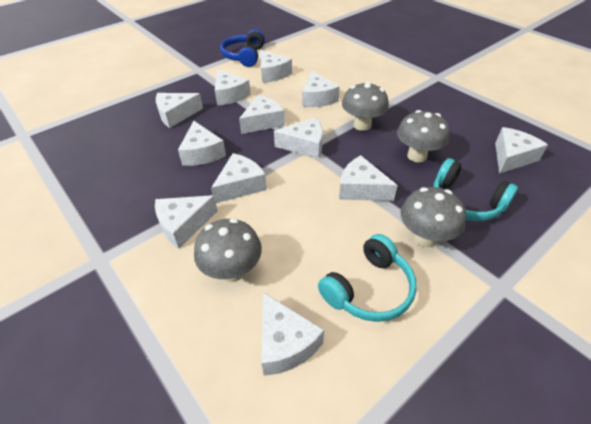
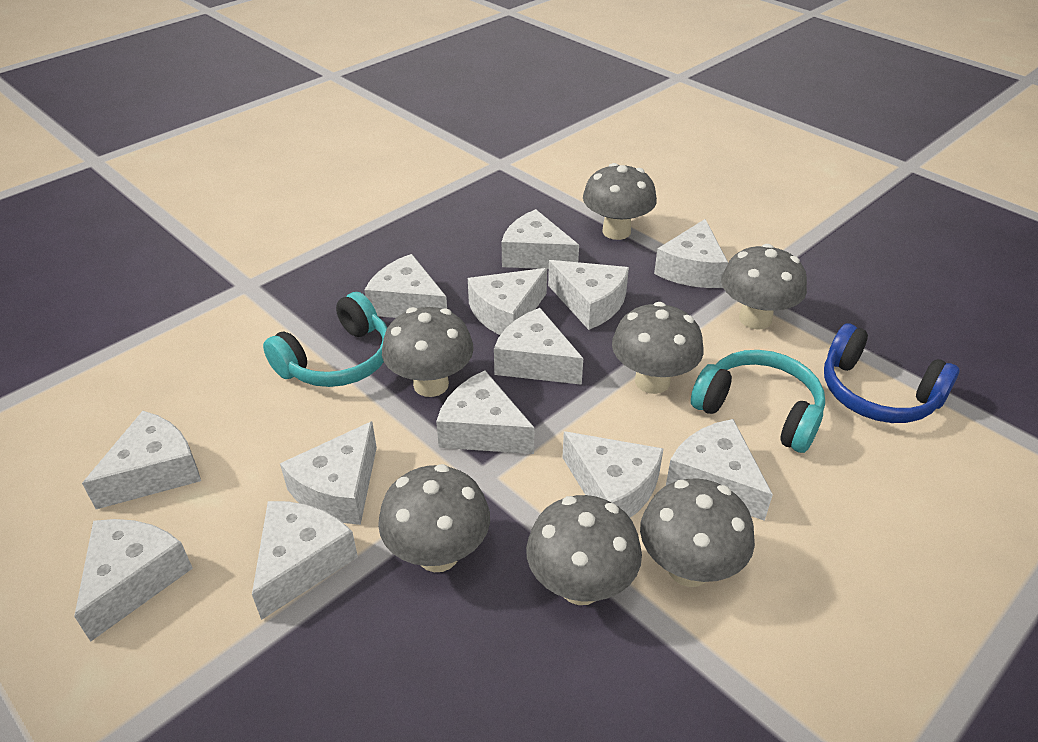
grey mushroom: [194,218,262,282] [342,82,389,131] [397,110,450,163] [401,187,466,247] = 4 -> [378,464,490,572] [382,307,474,397] [526,495,642,605] [583,163,657,240] [612,302,704,394] [640,478,755,587] [721,244,807,330] = 7
white cheese: [155,195,218,249] [156,93,203,128] [178,121,226,166] [211,153,267,203] [215,70,251,106] [239,95,285,134] [260,50,292,83] [261,292,324,376] [274,117,323,159] [302,71,340,107] [339,155,398,201] [495,127,548,174] = 12 -> [74,519,193,642] [82,411,201,509] [252,501,358,620] [280,421,377,525] [365,254,447,318] [436,370,535,454] [468,268,547,335] [494,308,583,385] [502,209,579,269] [548,260,629,330] [562,431,664,518] [654,219,728,288] [666,419,773,521] = 13

